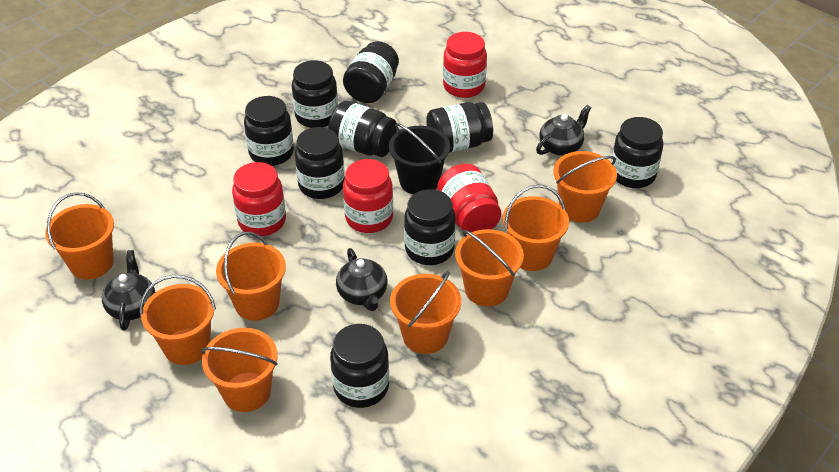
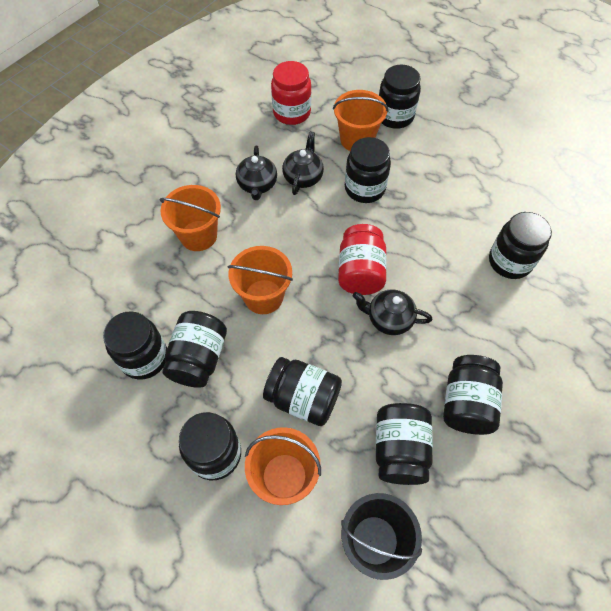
orange bucket: [45,192,114,279] [140,275,216,365] [201,328,278,412] [216,232,286,321] [390,271,461,354] [455,229,524,306] [503,185,569,271] [553,151,617,223] = 8 -> [160,185,221,251] [228,246,293,314] [245,427,321,505] [333,90,388,151] = 4
red jar: [232,162,286,236] [343,159,393,233] [437,164,501,234] [443,32,487,98] = 4 -> [271,61,311,125] [338,224,387,295] = 2

